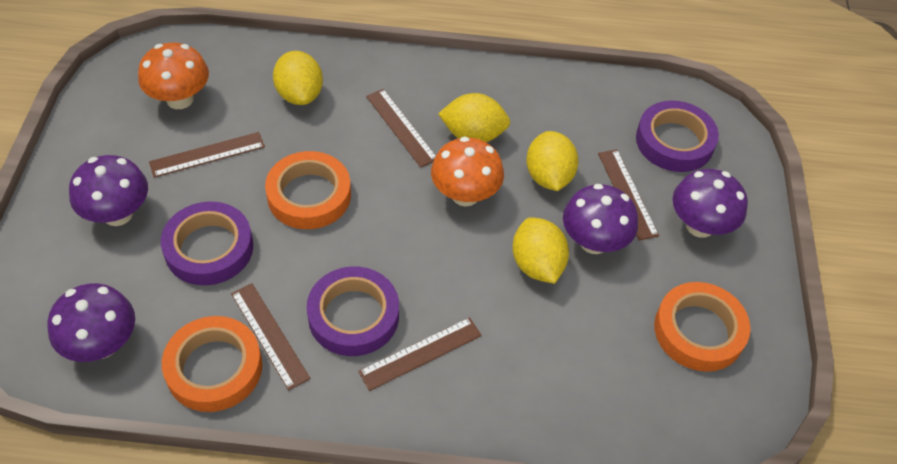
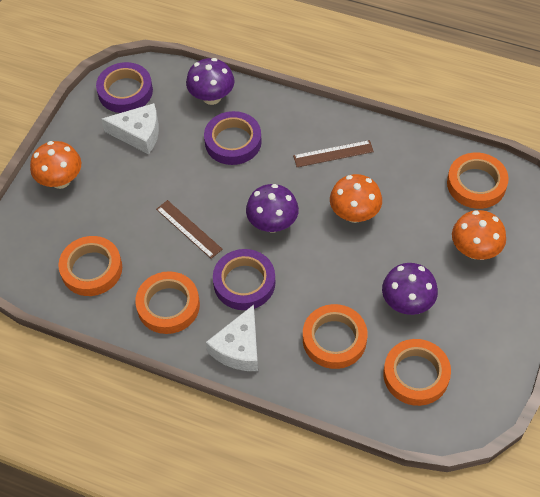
brown ruler: [149,132,265,178] [231,283,311,390] [358,317,482,391] [366,89,436,168] [598,149,659,241] = 5 -> [156,200,223,259] [293,140,374,167] = 2
orange mushroom: [138,42,209,109] [431,137,504,206] = 2 -> [30,141,81,189] [330,174,382,223] [452,210,506,260] = 3
orange tape: [162,316,262,412] [265,151,351,229] [654,282,751,372] = 3 -> [58,236,122,296] [135,271,200,334] [303,304,367,369] [383,339,451,406] [447,153,509,209] = 5
purple mushroom: [47,283,135,362] [69,155,148,226] [563,184,638,254] [673,169,748,238] = 4 -> [186,58,235,105] [246,184,299,232] [382,263,438,315] = 3
white cheese: none = 0 -> [101,103,159,154] [206,305,258,371] = 2
yellow lemon: [273,51,323,105] [438,93,510,142] [512,217,569,284] [526,131,579,191] = 4 -> none = 0

